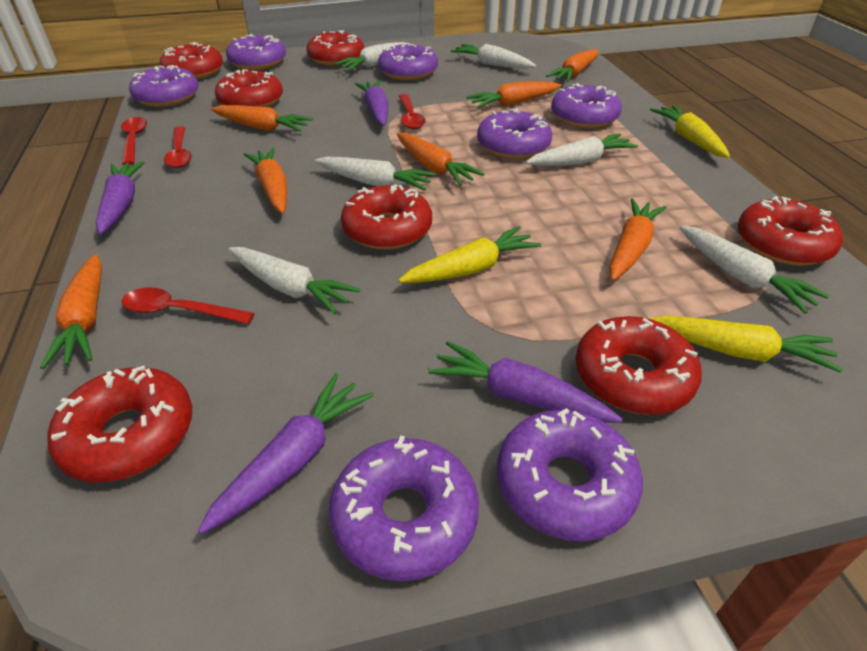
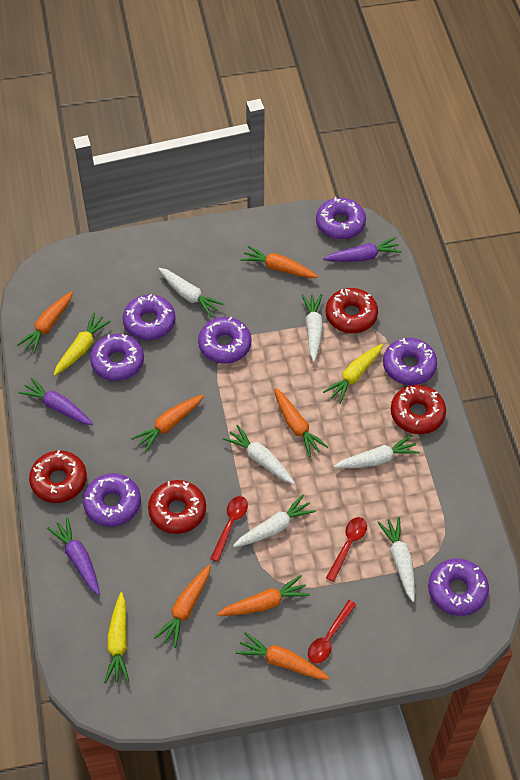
purple carrot: [96,161,145,235] [198,373,374,534] [355,81,388,126] [428,341,623,423] = 4 -> [18,377,93,425] [47,517,100,595] [323,237,402,262] = 3
red donut: [47,366,192,482] [160,42,223,79] [215,69,283,107] [307,30,364,66] [341,184,432,250] [576,316,702,415] [738,196,843,266] = 7 -> [29,450,87,503] [148,480,206,534] [326,288,378,333] [391,385,446,434] = 4
red spoon: [121,117,147,165] [121,287,254,324] [164,126,192,168] [399,94,425,129] = 4 -> [210,496,248,562] [308,600,356,663] [326,517,367,582] = 3

